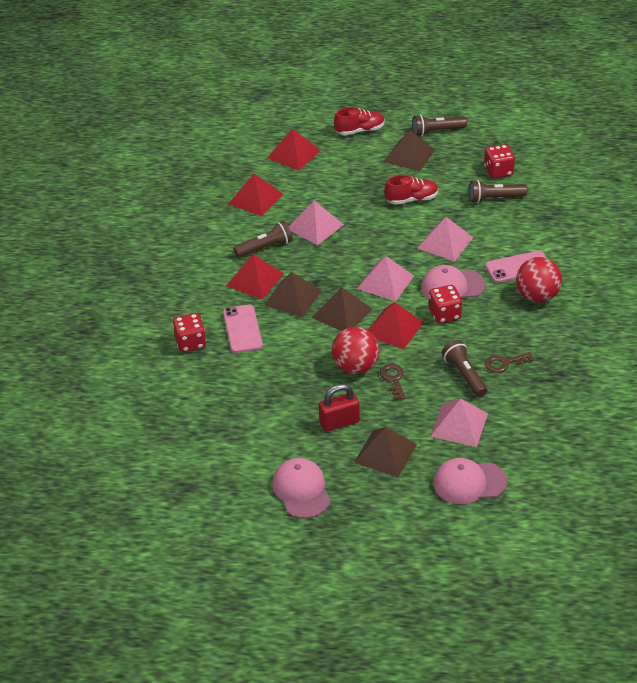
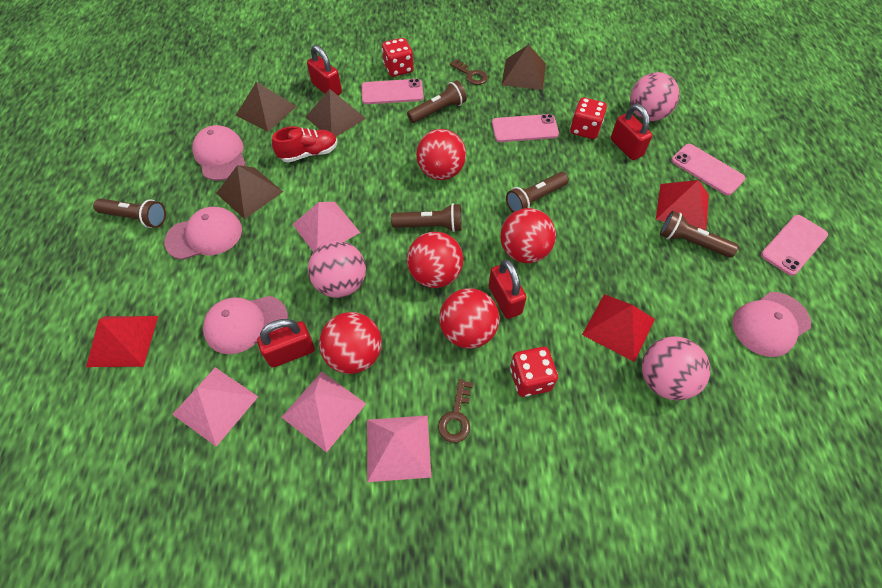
brown flashlight: [234,221,293,258] [412,115,467,137] [442,340,487,397] [469,180,527,203] = 4 -> [93,198,166,228] [391,203,462,232] [407,80,467,123] [506,172,569,212] [660,211,739,258] = 5
pink ball: none = 0 -> [308,241,366,298] [630,72,680,121] [642,337,710,400] = 3
pink cap: [272,458,331,519] [421,265,486,299] [434,458,507,504] = 3 -> [164,207,242,260] [192,125,246,181] [203,296,288,354] [732,292,811,357] = 4
pink phone: [223,304,263,353] [485,251,547,283] = 2 -> [362,79,424,104] [492,114,559,142] [671,144,745,196] [761,215,828,276] = 4
red ball: [332,327,379,374] [516,257,562,302] = 2 -> [319,312,382,374] [407,232,463,288] [416,129,466,180] [439,288,499,349] [500,208,556,263] = 5
red padlock: [319,384,360,432] = 1 -> [257,319,315,368] [307,45,342,95] [489,259,527,319] [611,104,652,160] = 4
red pyramid: [226,254,284,299] [229,173,283,216] [267,129,321,170] [368,302,424,349] = 4 -> [86,316,158,367] [582,294,655,362] [656,180,709,231] = 3
red shoe: [334,107,385,135] [384,175,438,205] = 2 -> [272,126,338,162] = 1

